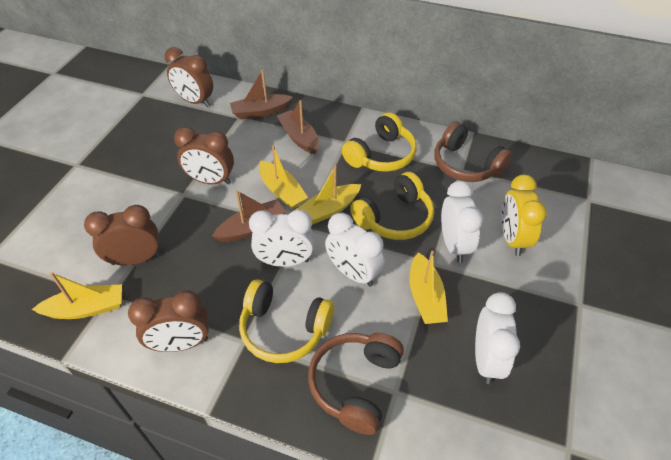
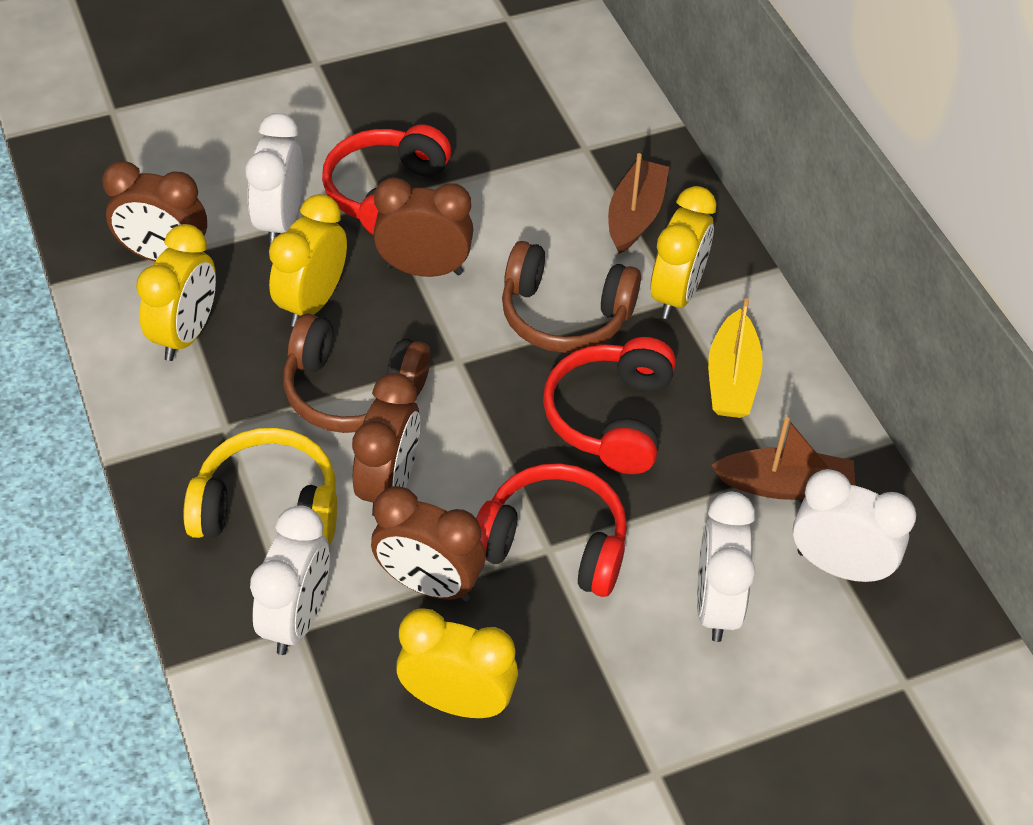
brown boat: [212,190,286,242] [230,69,293,119] [277,100,319,155] = 3 -> [608,153,669,254] [711,417,855,500] = 2
red headphones: none = 0 -> [322,124,451,235] [476,463,627,597] [543,337,676,474] = 3
yellow boat: [32,272,122,319] [259,146,308,209] [296,166,361,225] [409,251,448,324] = 4 -> [708,298,763,418] = 1
yellow clock: [501,175,547,256] = 1 -> [136,224,216,361] [269,194,347,327] [396,608,518,718] [650,186,716,319] = 4
yellow headphones: [239,279,334,363] [342,112,417,172] [350,172,434,240] = 3 -> [183,428,337,545] = 1

